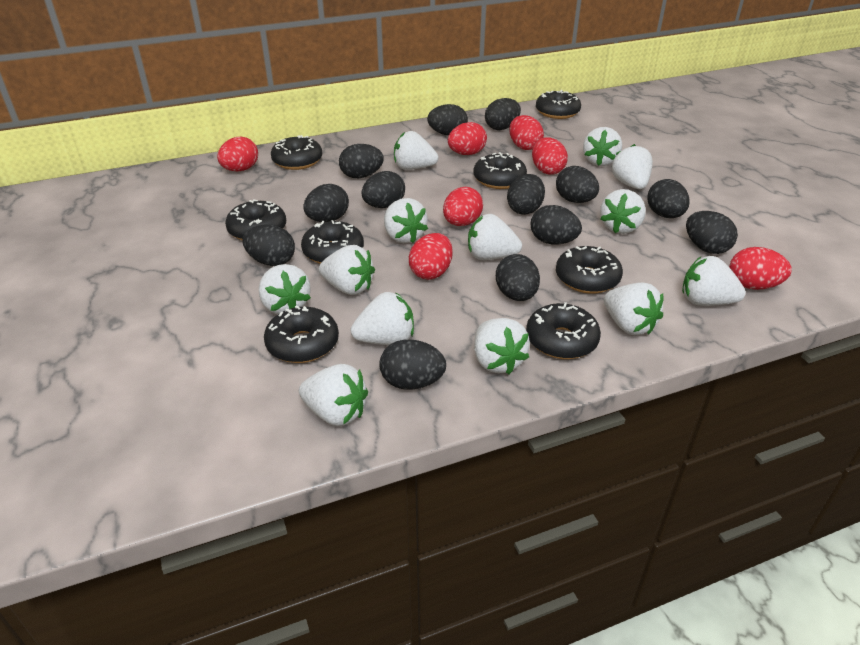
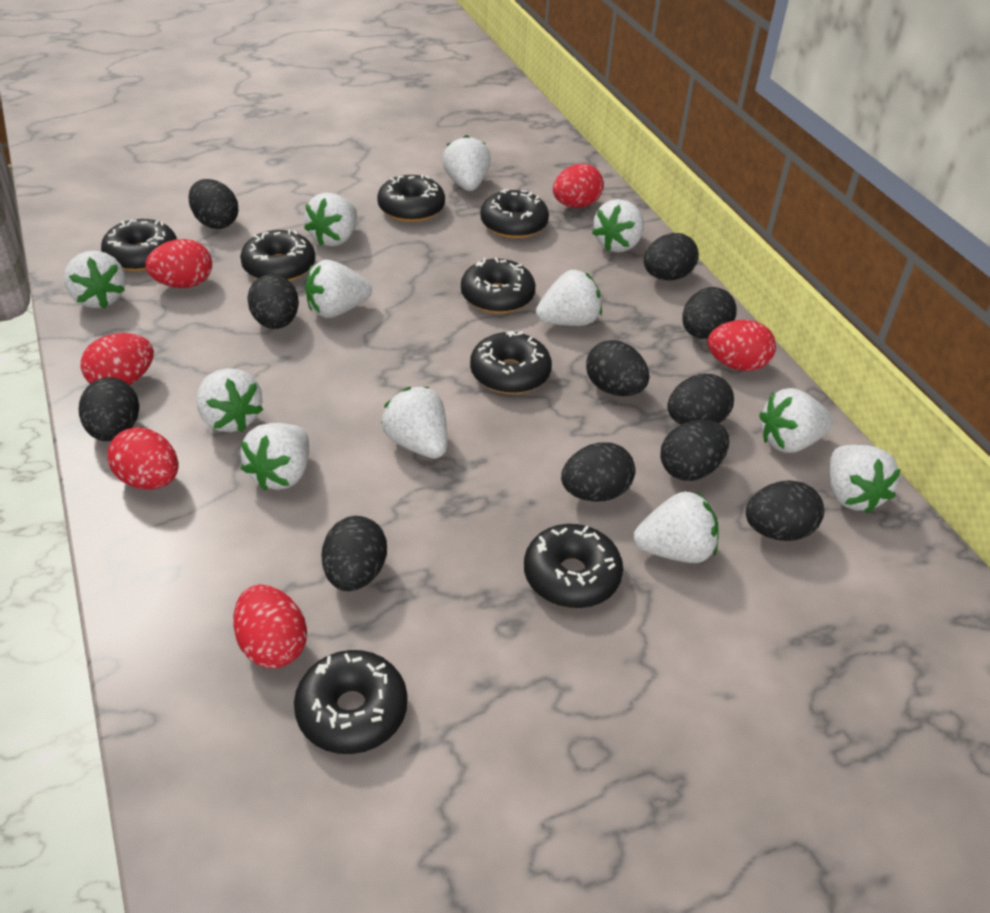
black egg: [242,224,295,266] [303,184,349,222] [339,144,384,178] [361,171,405,208] [379,340,446,390] [427,104,468,135] [485,98,521,130] [496,254,540,301] [507,174,545,215] [531,205,582,245] [556,166,599,203] [647,179,690,218] [686,211,738,254] = 13 -> [79,377,139,441] [188,179,238,229] [247,274,299,329] [321,516,387,591] [561,442,635,502] [586,340,649,396] [644,233,699,280] [660,420,729,481] [667,374,734,425] [682,287,736,339] [746,480,824,541] = 11
red egg: [217,137,258,171] [409,233,453,280] [443,187,483,226] [448,122,487,155] [509,115,544,150] [532,137,568,175] [729,247,792,290] = 7 -> [81,333,154,385] [107,427,178,490] [145,239,212,288] [233,585,307,669] [553,164,604,208] [707,320,776,371] = 6
white strawberry: [259,264,311,314] [299,364,368,426] [319,245,375,295] [351,292,414,345] [384,198,428,243] [394,131,439,170] [468,214,522,260] [474,318,530,374] [583,127,622,166] [600,189,646,234] [604,282,663,335] [612,144,653,189] [682,256,746,306] = 13 -> [64,251,126,308] [196,368,263,432] [241,423,309,491] [304,192,357,246] [305,260,372,318] [381,387,447,458] [442,135,491,191] [536,270,602,326] [592,199,644,252] [633,491,718,563] [759,388,833,453] [829,445,901,513] = 12

